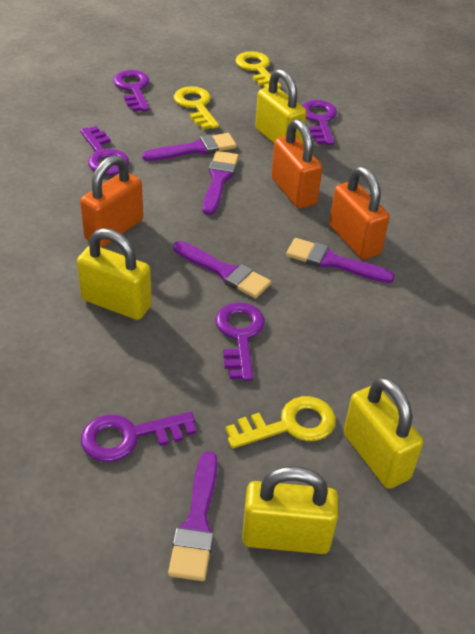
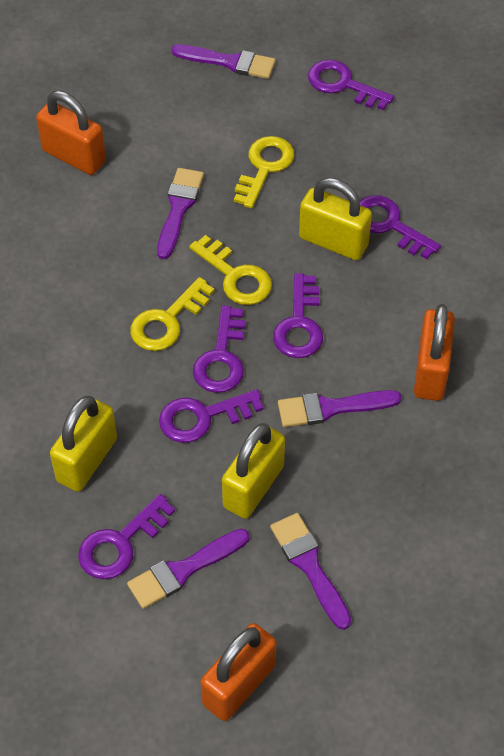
purple key: [80,126,129,175] [81,412,196,462] [113,70,149,112] [215,302,265,381] [301,100,337,145] = 5 -> [78,494,175,579] [159,389,264,443] [193,306,245,393] [273,273,323,358] [308,60,394,110] [360,195,441,259] = 6
yellow padlock: [77,228,152,320] [242,466,338,554] [255,69,307,143] [344,377,423,489] = 4 -> [50,396,117,492] [222,423,285,519] [299,178,372,260] = 3

